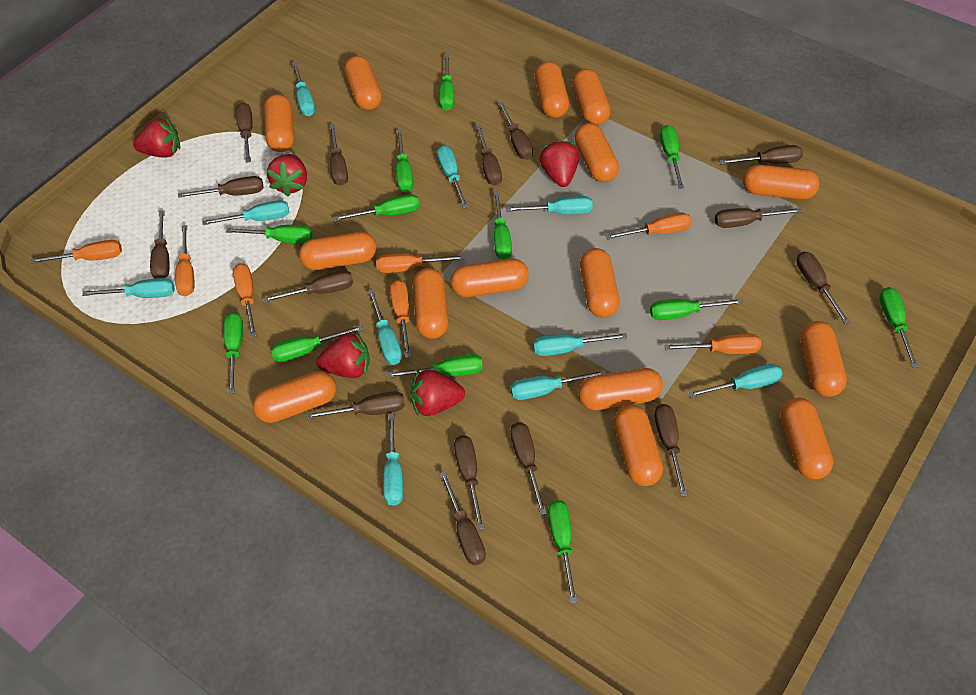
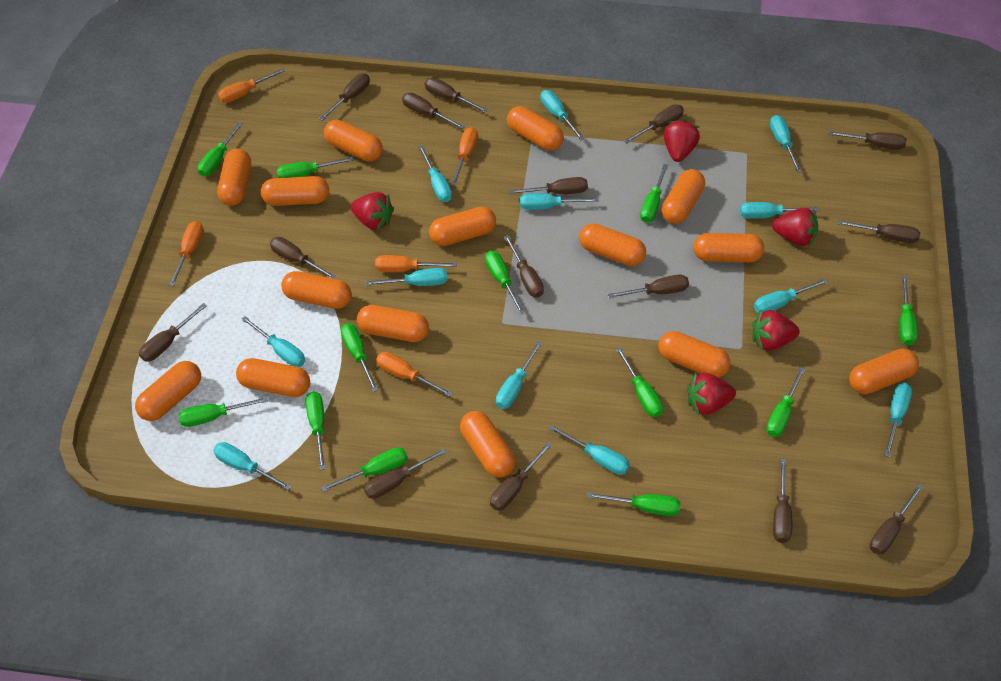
orange screwdriver: [31,240,122,264] [175,225,195,296] [233,263,257,337] [376,253,466,273] [390,280,411,358] [605,213,692,240] [664,334,761,354] = 7 -> [169,221,203,286] [218,68,286,103] [375,255,457,272] [376,352,452,397] [451,127,478,185] = 5
turquoise screwdriver: [82,278,175,298] [202,200,289,225] [292,61,315,116] [368,289,402,365] [383,413,404,506] [437,145,468,208] [506,196,593,215] [510,370,606,400] [533,333,628,356] [688,364,782,398] = 10 -> [213,442,291,490] [241,316,305,367] [365,268,448,286] [418,145,452,202] [496,341,542,409] [520,193,599,210] [541,90,585,140] [549,425,630,475] [740,202,820,219] [754,278,828,313] [770,115,802,173] [884,383,912,457] = 12

